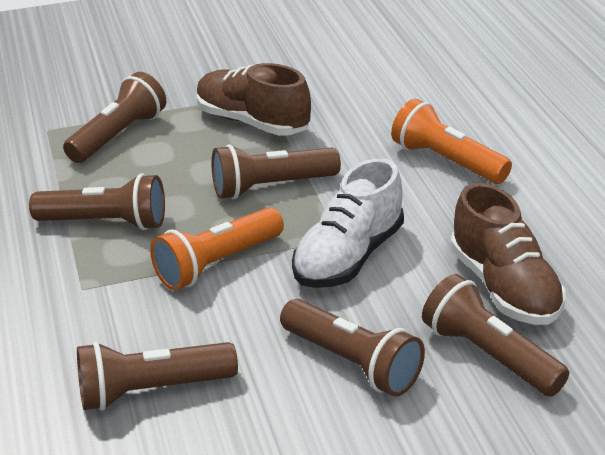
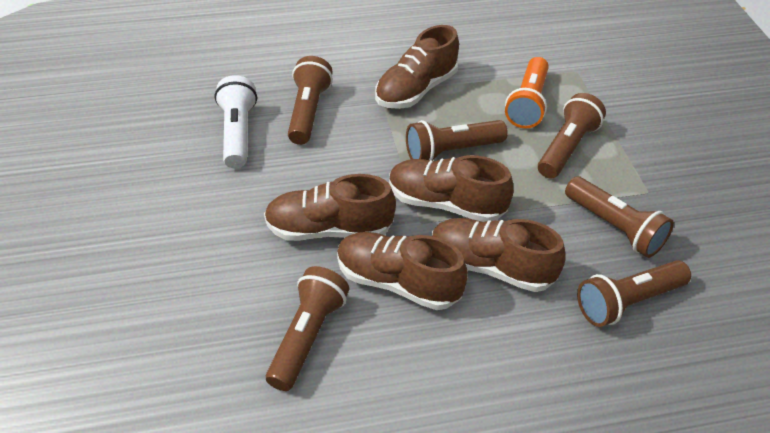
brown shoe: [197,63,311,136] [450,183,566,325] = 2 -> [264,174,396,241] [337,232,468,310] [375,25,459,109] [389,155,513,222] [432,218,565,292] = 5
orange flashlight: [150,207,284,290] [391,99,512,184] = 2 -> [505,57,549,128] = 1
white flashlight: none = 0 -> [215,75,257,168] = 1
white shoe: [292,158,404,288] = 1 -> none = 0

